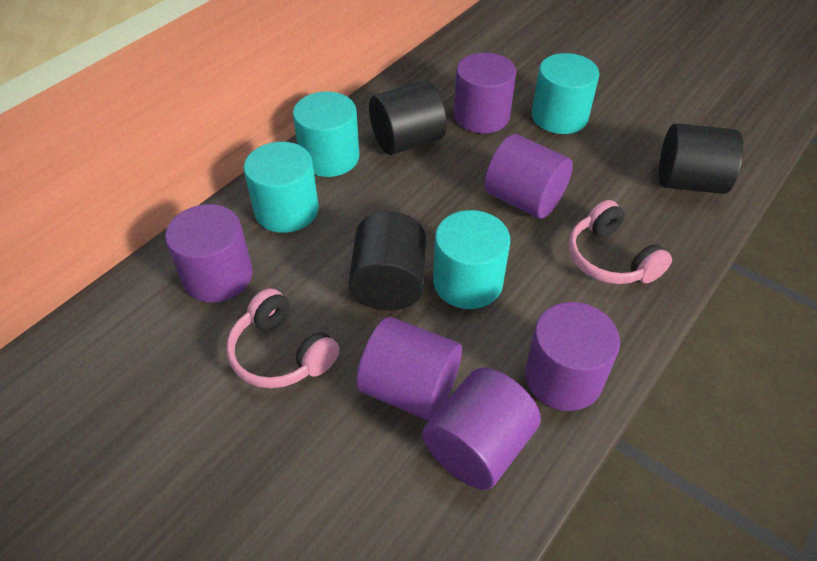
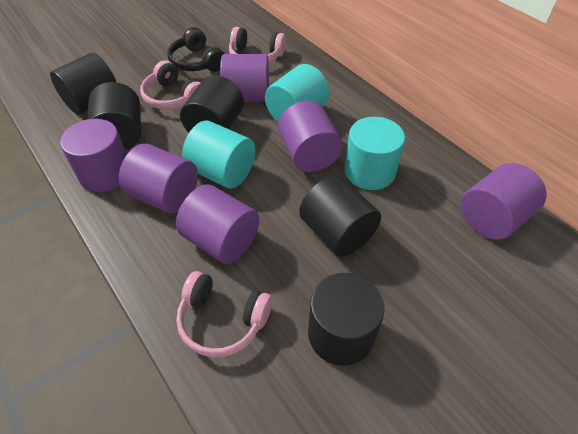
black cylinder: [348,211,426,311] [369,80,447,155] [659,123,743,194] = 3 -> [50,53,116,115] [87,82,141,150] [180,75,244,132] [299,175,381,257] [308,273,384,366] = 5
black headphones: none = 0 -> [167,27,225,72] = 1
pink headphones: [226,288,340,388] [569,200,672,284] = 2 -> [140,60,200,110] [176,271,272,358] [229,27,286,63] = 3
turquoise cylinder: [244,142,319,233] [293,91,359,177] [433,210,510,309] [532,53,599,134] = 4 -> [182,121,255,189] [265,64,330,123] [345,117,405,190] = 3

